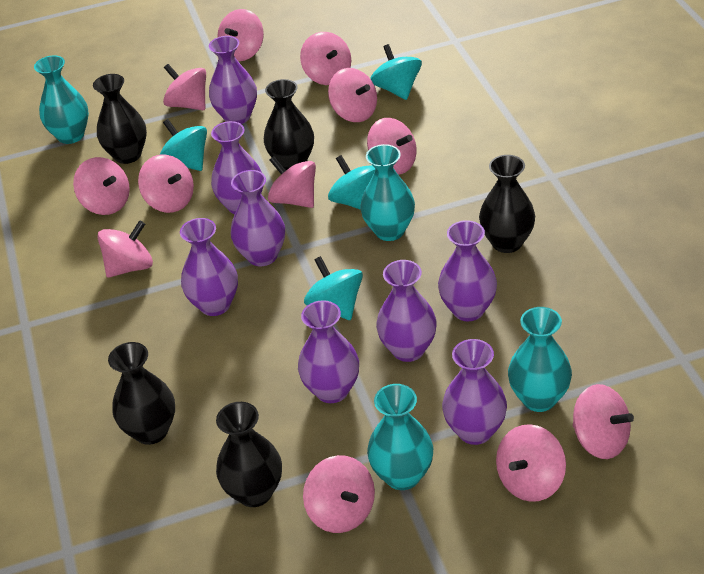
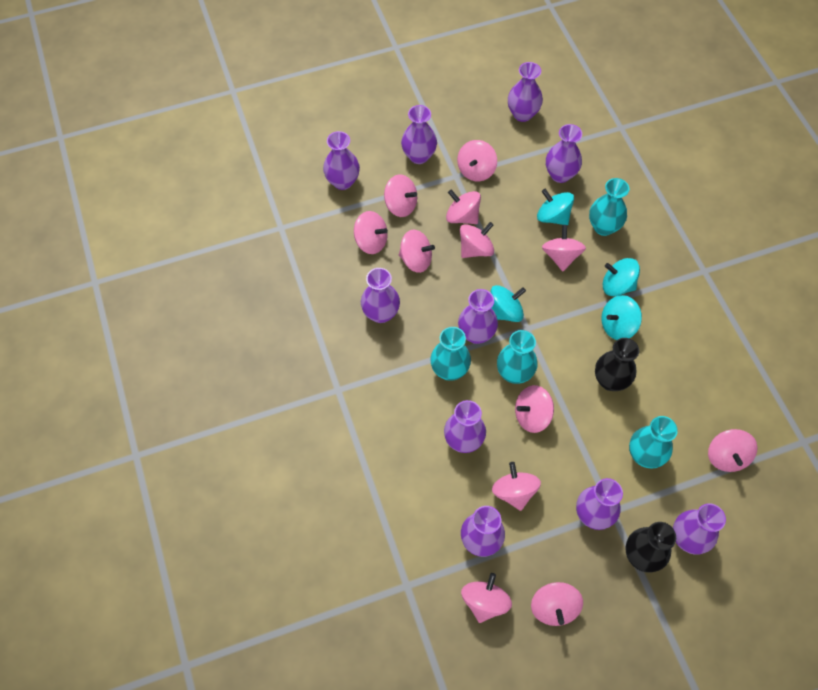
black vase: [93,74,147,164] [108,342,175,445] [216,402,282,507] [264,79,314,170] [479,155,535,253] = 5 -> [595,338,639,391] [625,522,676,573] = 2
purple vase: [180,218,238,316] [209,36,257,124] [211,121,263,214] [230,170,285,266] [298,300,359,403] [376,260,437,362] [438,220,497,321] [442,339,507,445] = 8 -> [323,131,360,190] [361,268,400,323] [401,105,437,164] [444,400,486,453] [458,289,498,344] [461,506,505,557] [508,62,543,122] [546,124,582,183] [576,478,623,530] [673,503,726,555] = 10

